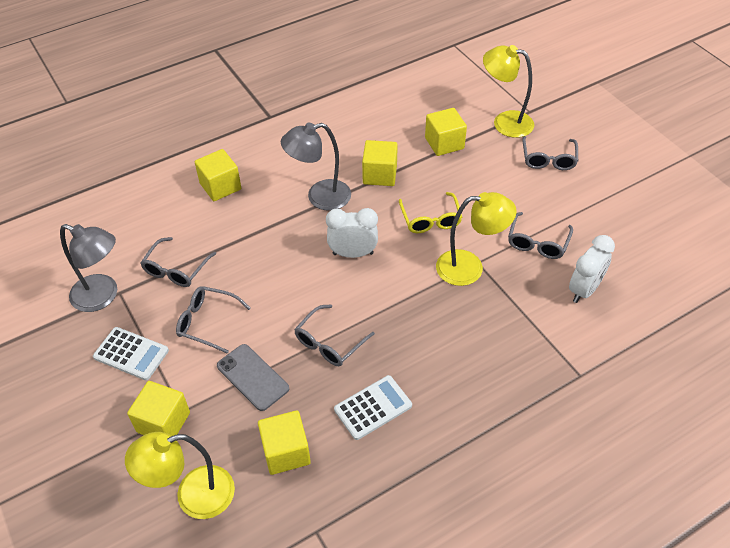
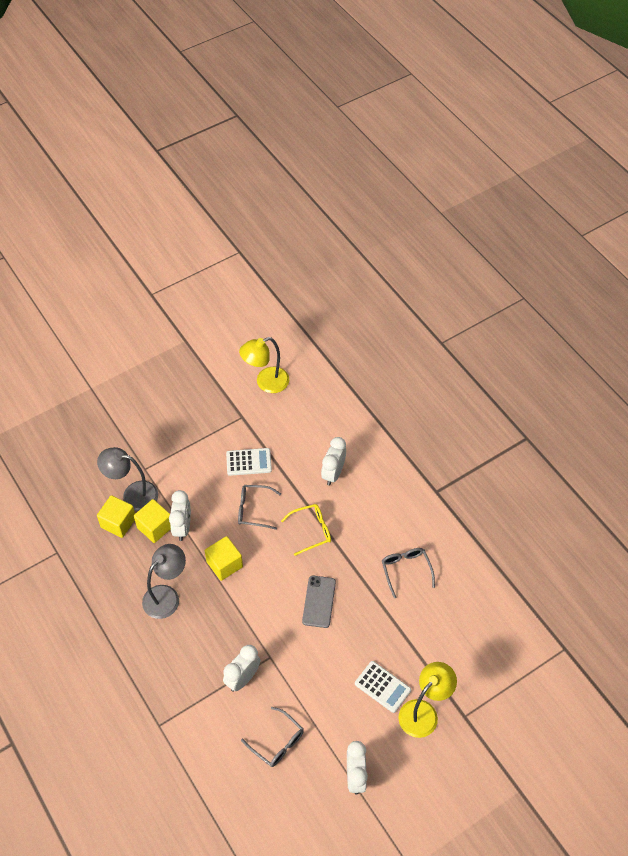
grey glasses: [141,237,216,287] [176,286,251,354] [294,304,375,366] [508,212,573,259] [522,136,578,170] = 5 -> [238,485,281,530] [241,707,304,767] [382,548,435,598] = 3
white clock: [326,208,378,258] [569,235,615,303] = 2 -> [169,490,191,541] [223,645,260,692] [321,437,346,486] [347,741,368,795] = 4
yellow cube: [127,381,190,436] [195,149,241,201] [258,410,311,475] [362,140,398,186] [425,108,467,156] = 5 -> [97,495,135,538] [134,499,171,543] [205,536,243,581] = 3
yellow lamp: [125,432,235,519] [436,192,517,286] [483,45,534,138] = 3 -> [239,337,289,393] [398,662,457,738] = 2

